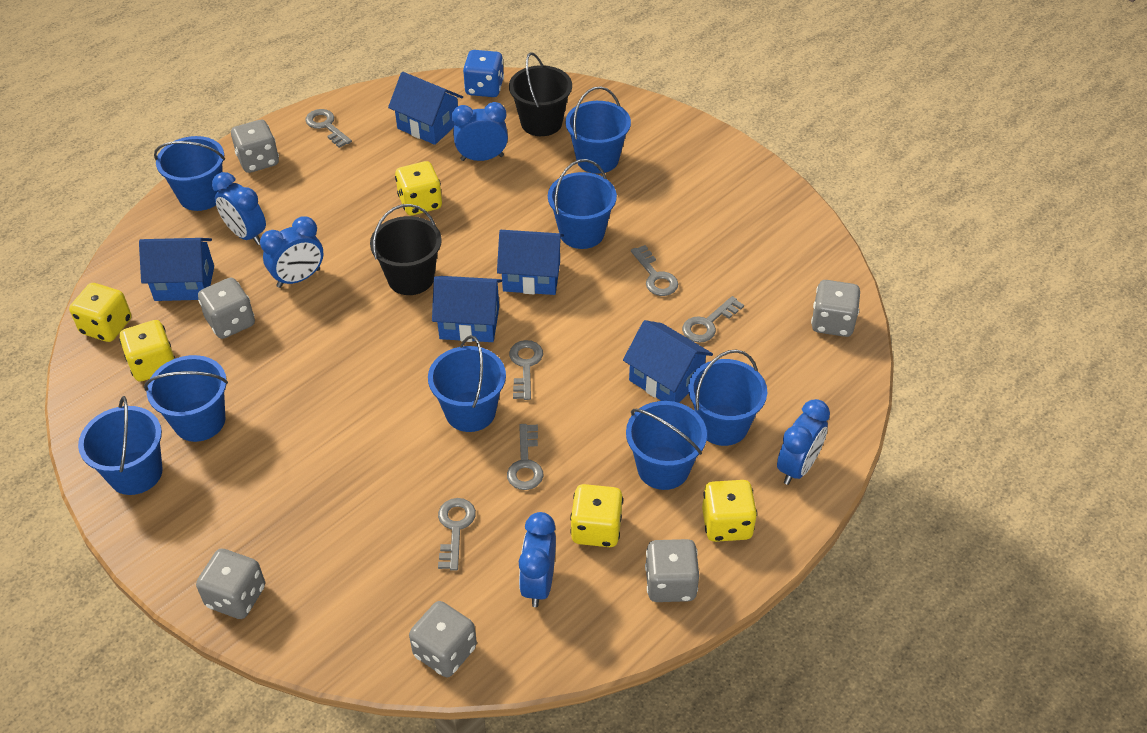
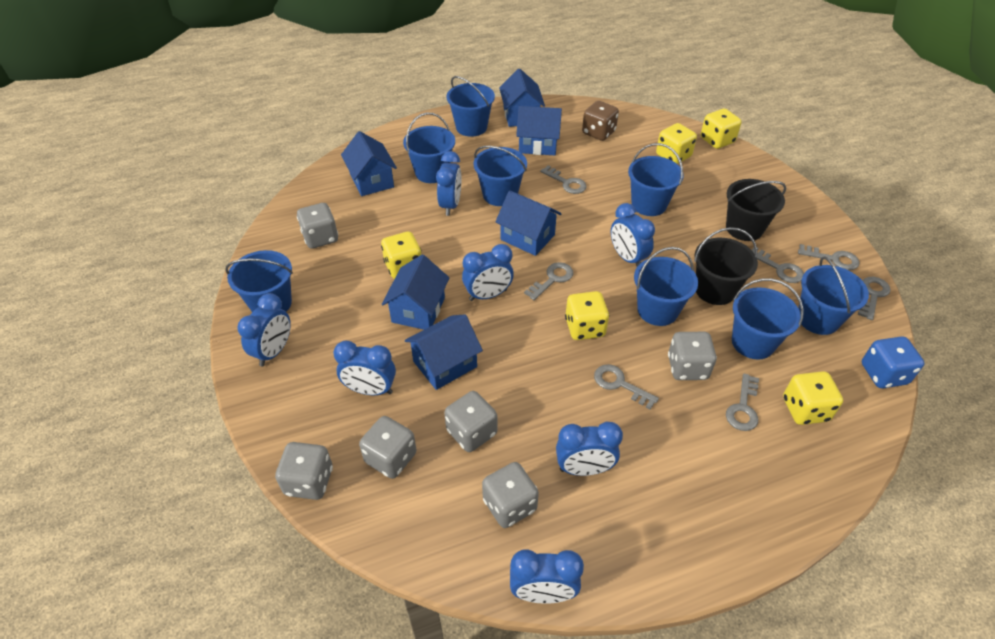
blue clock: [212,172,266,245] [260,216,323,288] [452,102,508,161] [519,512,556,607] [777,399,830,485] = 5 -> [237,293,291,366] [333,341,396,395] [436,151,461,216] [462,244,514,301] [510,549,584,604] [556,422,623,476] [611,203,655,266] = 7
blue house: [139,238,214,301] [388,72,463,145] [432,276,502,342] [497,230,564,295] [623,320,713,403] = 5 -> [341,131,397,196] [382,255,449,330] [405,314,483,390] [495,190,562,256] [499,69,545,127] [516,106,562,155] = 6
brown dice: none = 0 -> [582,101,619,141] = 1
grey key: [305,109,352,148] [438,498,476,570] [507,424,543,490] [509,340,543,400] [631,245,678,296] [682,296,744,343] = 6 -> [524,262,573,300] [540,165,587,194] [594,364,659,409] [726,373,759,431] [752,247,804,283] [798,244,859,270] [858,277,891,320] = 7

